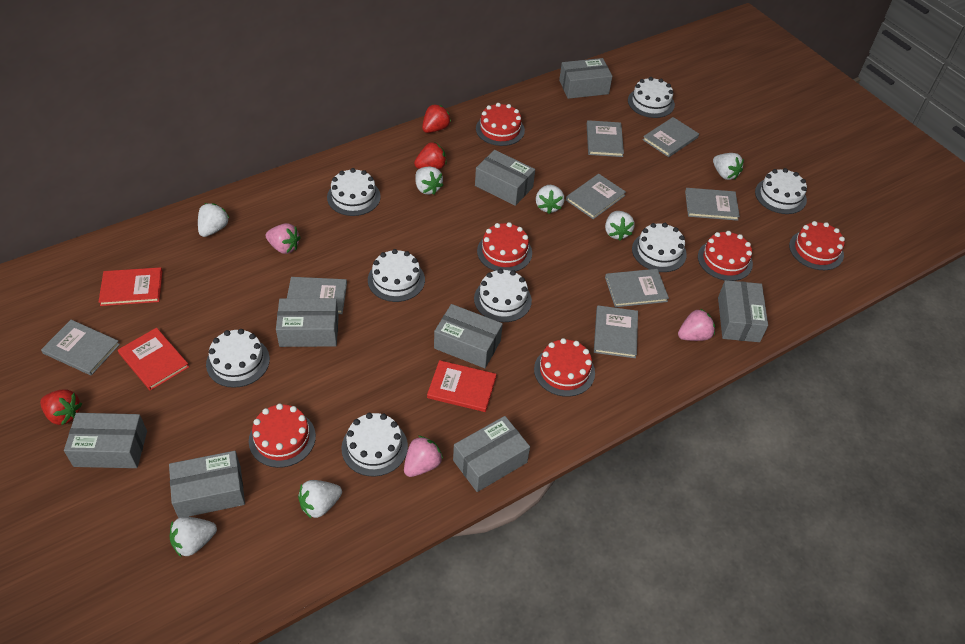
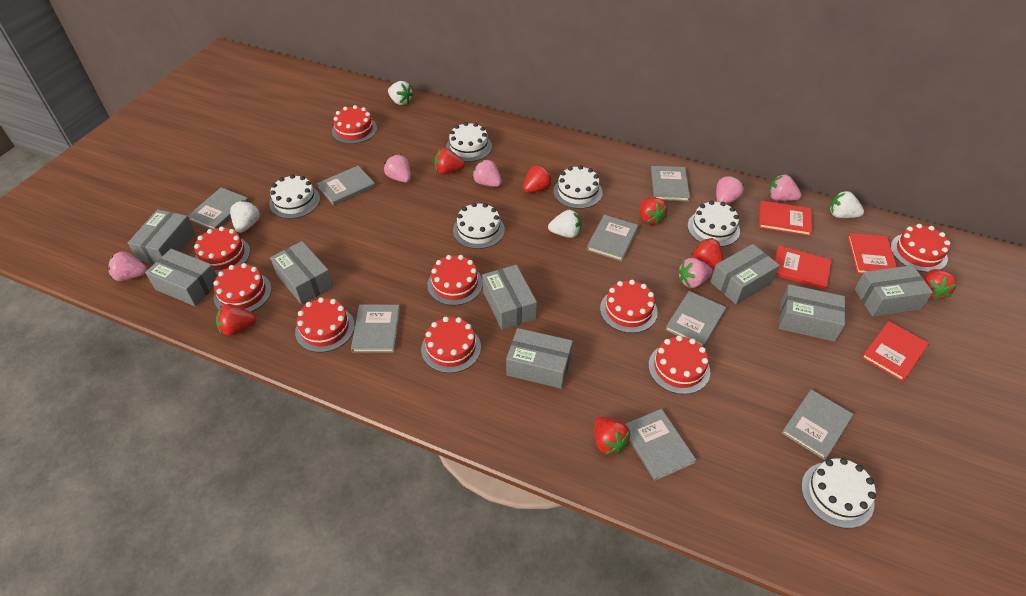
pink strawberry: [266,223,301,254] [404,436,443,477] [678,309,715,341] = 3 -> [108,251,147,281] [384,154,411,183] [472,159,502,187] [678,258,713,288] [716,176,744,204] [769,174,801,201] = 6
red book: [99,267,163,306] [118,328,189,391] [427,360,497,412] = 3 -> [759,201,812,236] [774,246,831,289] [848,233,897,274] [862,321,929,382] = 4
red cake: [249,403,316,468] [476,103,525,146] [477,222,532,272] [534,338,595,397] [698,231,753,281] [789,221,845,270] = 6 -> [194,226,250,275] [213,263,272,312] [295,297,355,352] [332,105,377,144] [421,317,481,373] [427,255,483,305] [600,280,658,333] [648,335,710,394] [891,224,950,272] = 9
red strawberry: [40,389,82,425] [414,142,447,169] [422,104,451,133] = 3 -> [216,304,256,336] [434,148,465,174] [523,165,552,193] [594,417,630,455] [640,198,667,226] [691,238,724,269] [923,269,957,300] = 7
white cake: [206,329,270,388] [327,168,381,216] [341,413,408,477] [368,249,425,302] [474,269,532,322] [628,77,675,118] [632,223,687,272] [755,168,807,214] = 8 -> [269,174,320,219] [446,122,492,162] [453,203,505,249] [553,165,603,209] [687,200,740,247] [801,458,876,528] = 6
white strawberry: [170,517,217,557] [198,203,230,237] [298,480,342,519] [415,167,443,195] [536,185,564,214] [605,211,635,241] [713,153,744,180] = 7 -> [230,200,260,233] [388,81,413,105] [548,210,581,238] [829,191,864,218] = 4

